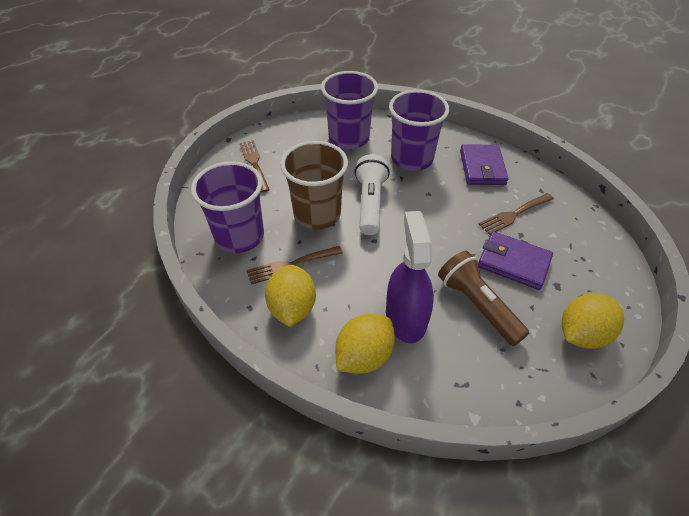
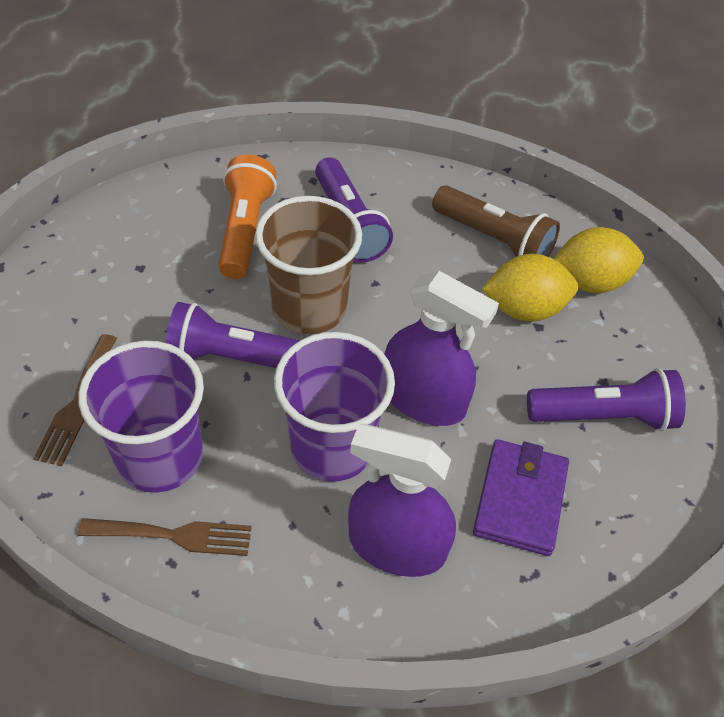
brown fork: [240,140,269,193] [247,246,343,285] [479,193,554,235] = 3 -> [33,334,117,466] [78,518,252,556] = 2
orange flashlight: none = 0 -> [218,155,277,279] = 1
purple cup: [191,161,264,253] [321,71,378,149] [389,90,449,171] = 3 -> [78,341,204,493] [274,332,395,482] = 2
purple flashlight: none = 0 -> [165,302,300,368] [315,157,393,263] [527,368,686,432] = 3
purple spray bottle: [386,211,434,343] = 1 -> [348,424,456,577] [384,271,499,426] = 2
purple wallet: [460,144,508,185] [478,231,553,290] = 2 -> [473,439,569,556] = 1
white flashlight: [354,154,390,235] = 1 -> none = 0
yellow lemon: [265,265,316,327] [335,314,395,374] [561,293,624,349] = 3 -> [482,254,578,322] [554,227,643,293] = 2

